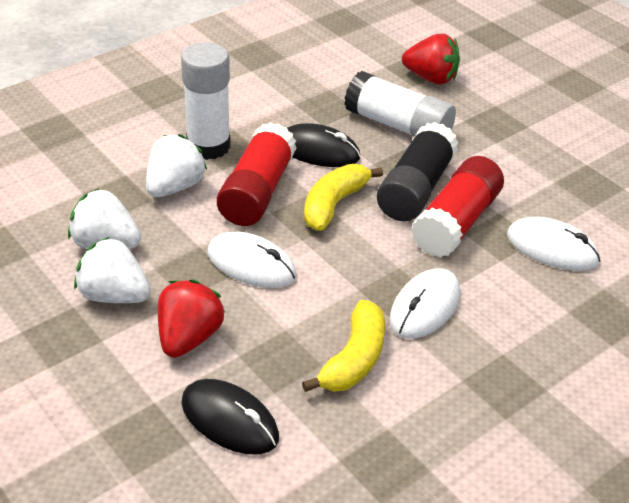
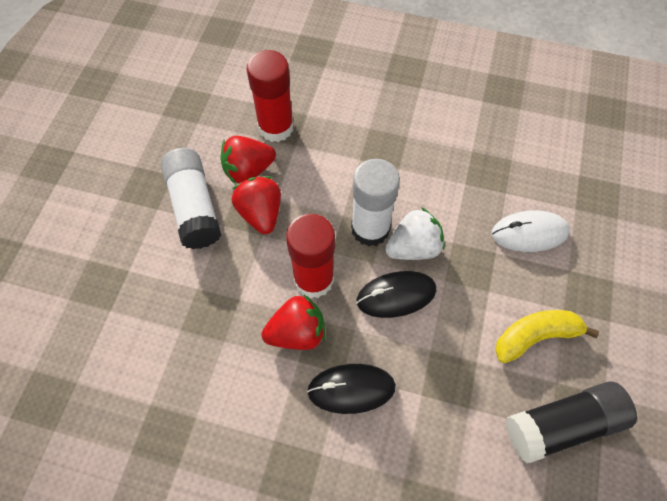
red strawberry: [158,280,225,358] [402,34,460,84] = 2 -> [220,136,276,185] [232,176,281,234] [262,295,325,350] = 3
white mouse: [208,232,296,288] [389,268,460,339] [507,217,600,271] = 3 -> [492,210,570,252] = 1
white strawberry: [68,189,141,249] [74,237,151,303] [146,134,207,197] = 3 -> [385,207,445,260] = 1
yellow banana: [302,300,385,392] [304,164,383,231] = 2 -> [495,310,599,363] = 1

